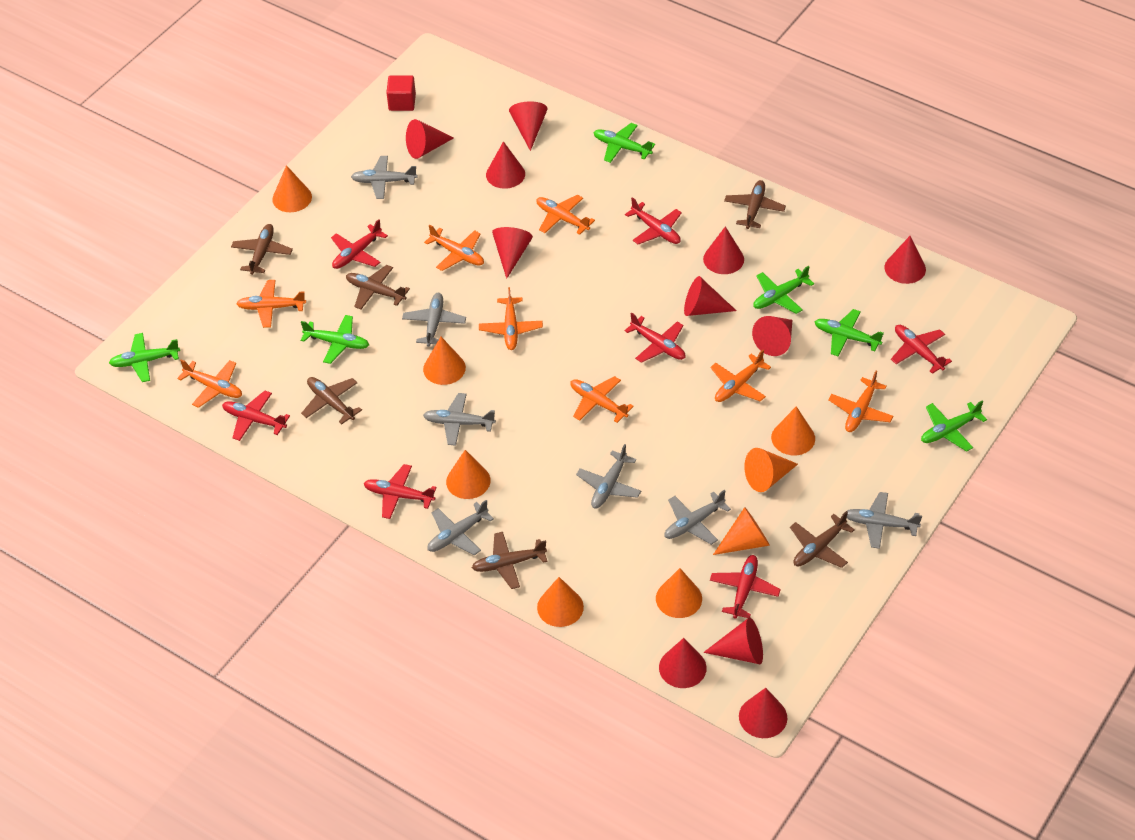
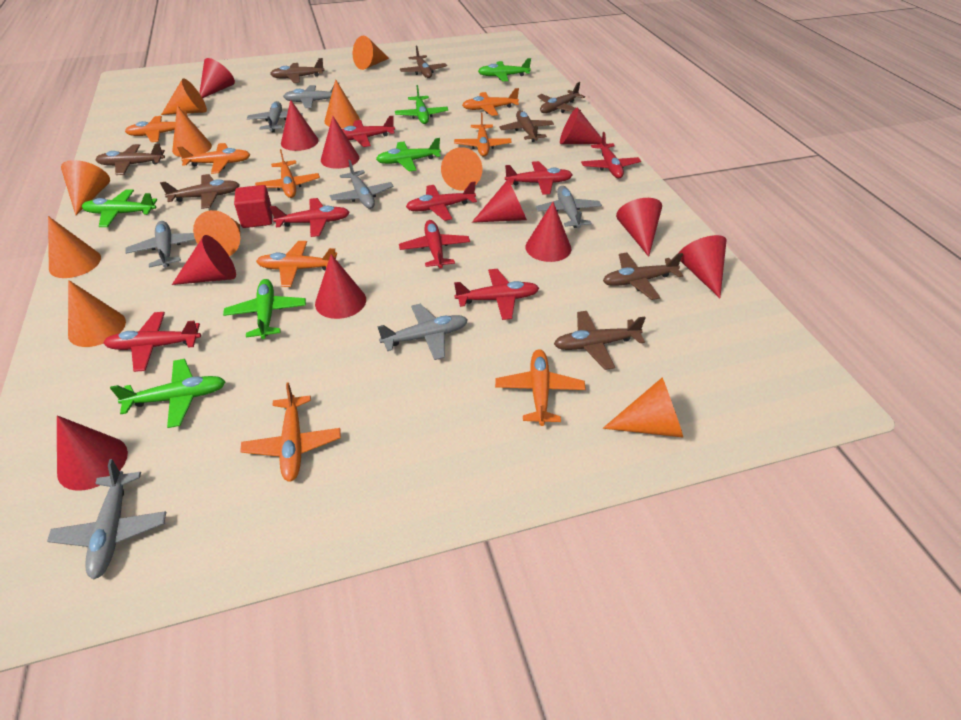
brown plane: [231,224,293,275] [301,377,362,424] [346,265,410,309] [472,532,548,589] [724,180,786,229] [790,511,855,568] = 6 -> [95,144,165,175] [160,174,240,209] [270,58,325,83] [400,46,447,78] [499,110,554,142] [537,82,585,113] [554,311,646,370] [603,252,683,300] = 8
orange cone: [272,165,312,212] [423,337,466,385] [446,450,491,499] [537,577,584,627] [656,568,702,618] [713,507,770,555] [744,448,798,492] [771,406,815,455] = 8 -> [48,216,101,278] [61,160,110,215] [68,280,126,347] [161,78,207,115] [172,105,212,157] [193,210,240,256] [324,79,360,128] [353,36,389,70] [441,147,482,190] [603,377,683,438] = 10
red plane: [222,391,290,441] [331,219,388,269] [363,464,437,519] [625,197,682,244] [625,312,686,363] [710,555,781,619] [891,325,952,374] = 7 -> [104,312,201,372] [270,198,350,237] [342,116,395,147] [399,220,470,269] [406,181,477,221] [454,269,539,320] [505,161,572,195] [581,132,641,178] = 8

